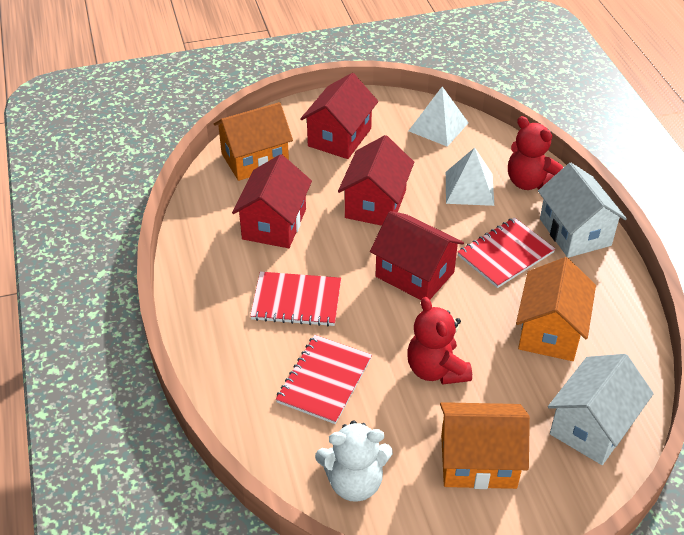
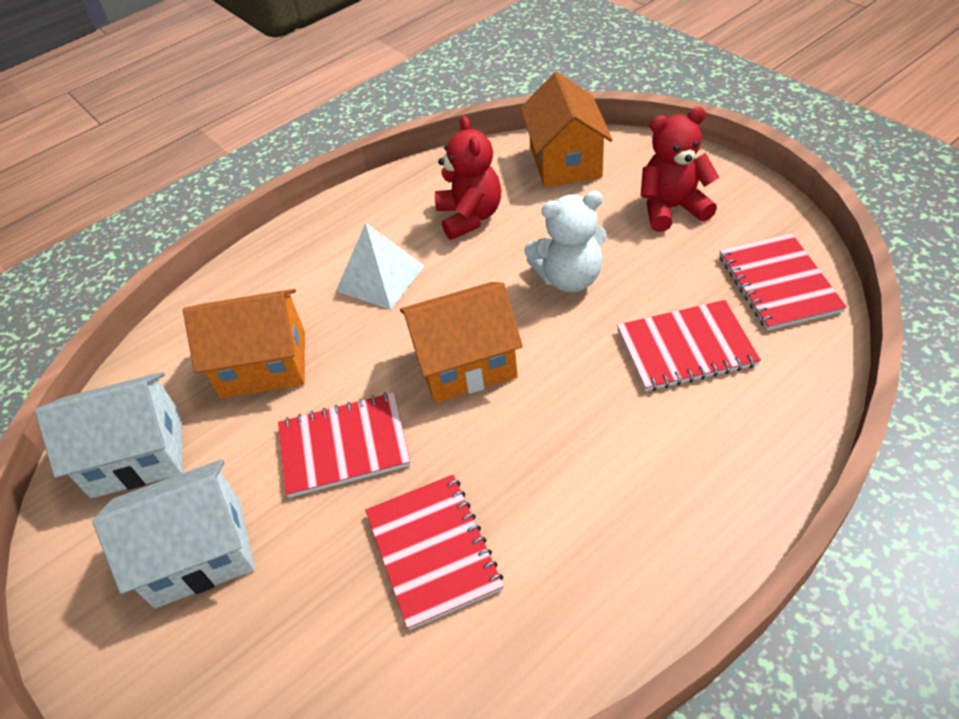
red house: [232,154,312,248] [300,73,378,159] [338,135,414,226] [370,211,464,300] = 4 -> none = 0
red notebook: [250,272,341,326] [276,335,372,424] [458,217,556,288] = 3 -> [278,392,410,498] [365,474,504,630] [617,300,761,391] [720,233,847,331] = 4
white pyramid: [409,86,469,147] [446,147,494,206] = 2 -> [336,223,424,310] = 1

